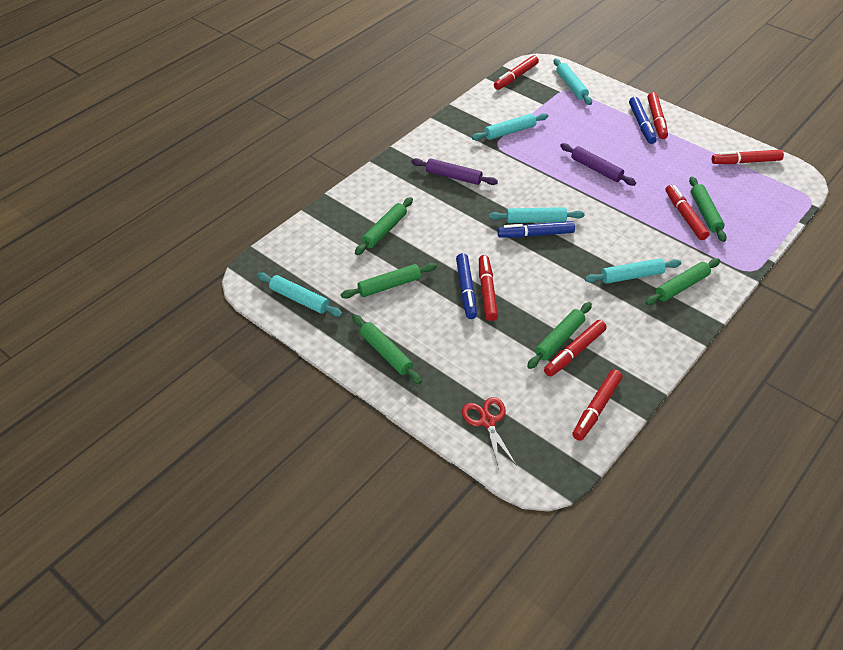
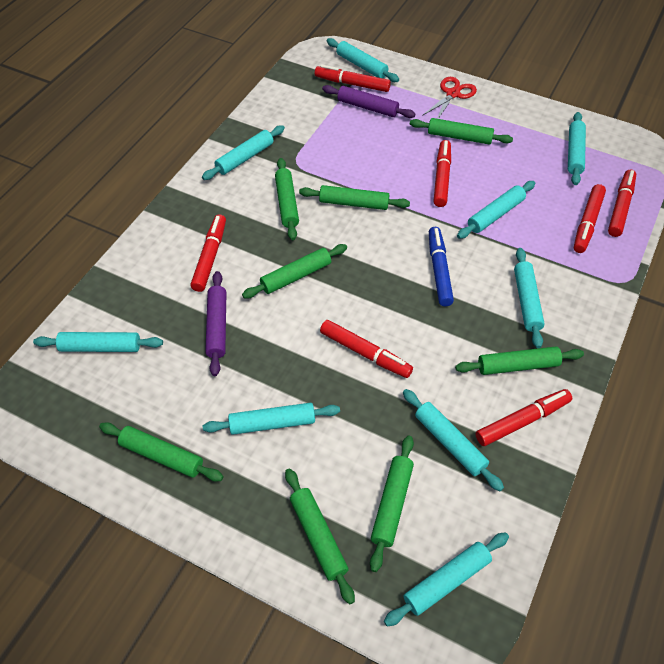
blue marker: [456,253,477,319] [497,221,575,238] [629,97,657,144] = 3 -> [429,227,454,306] = 1
green rolling pin: [341,263,437,299] [352,314,422,384] [355,197,413,255] [527,302,592,369] [645,258,720,305] [689,176,727,242] = 6 -> [99,422,223,481] [242,244,347,298] [275,158,299,240] [285,468,355,604] [299,185,410,210] [370,436,414,572] [410,118,513,145] [455,346,584,375] = 8
turquoise rolling pin: [257,272,343,317] [472,113,548,140] [489,207,585,223] [554,59,592,105] [585,258,681,284] = 5 -> [33,332,163,352] [202,125,285,180] [203,403,340,435] [327,38,399,82] [384,532,509,626] [403,389,504,491] [457,181,535,239] [514,248,545,348] [568,112,586,185] = 9

